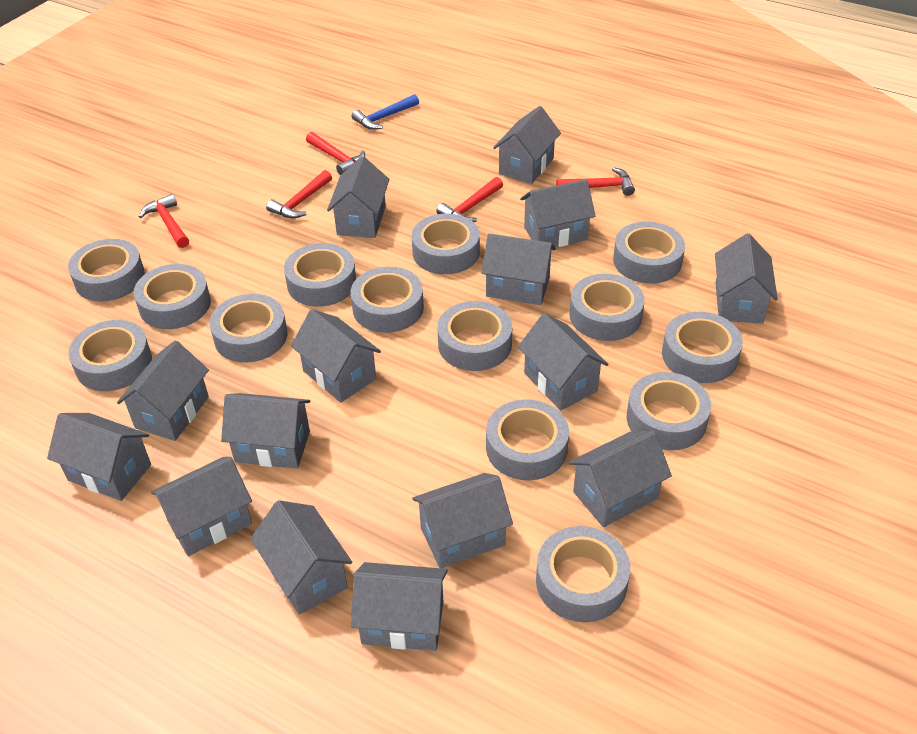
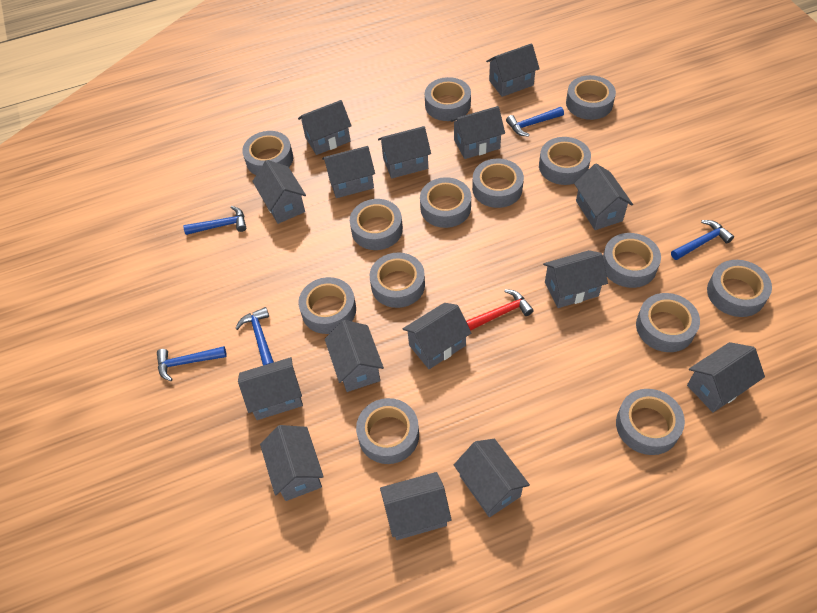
blue hammer: [352,94,419,130] = 1 -> [157,346,227,381] [183,206,246,235] [235,307,274,365] [506,107,564,137] [671,220,734,260] = 5
red hammer: [138,194,189,248] [266,170,332,218] [306,132,365,175] [437,177,503,222] [556,167,635,196] = 5 -> [466,289,534,331] = 1

